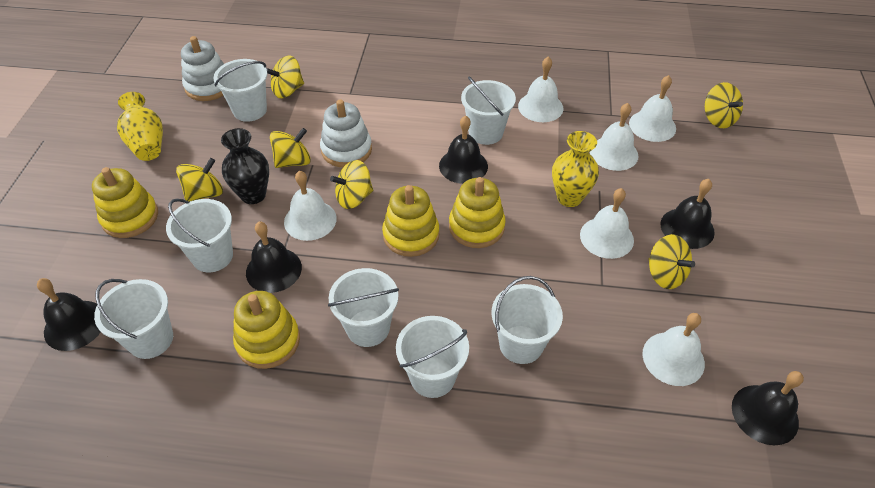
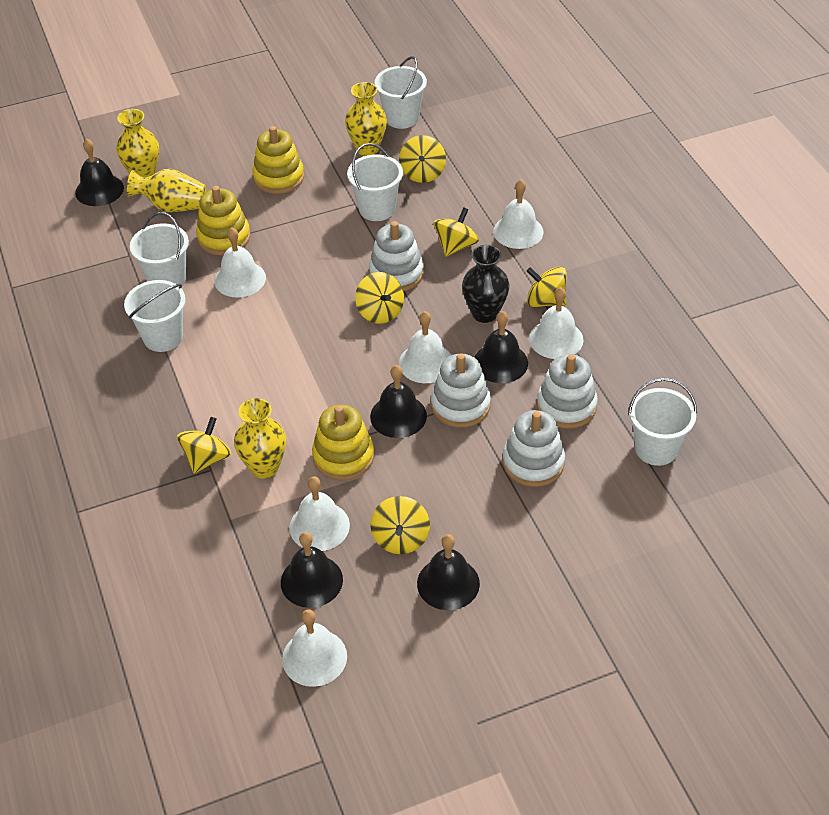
white bucket: [94,279,173,359] [166,199,233,273] [214,59,267,122] [328,268,399,347] [396,316,469,398] [461,77,516,145] [491,276,563,364] = 7 -> [124,280,186,352] [130,212,189,286] [347,143,403,221] [375,56,427,129] [628,378,697,466] = 5
white stacking toy: [181,36,224,101] [320,99,372,167] = 2 -> [369,221,424,291] [431,353,491,428] [503,410,565,487] [537,354,598,429] = 4
yellow stacking toy: [92,167,158,238] [233,291,300,369] [382,185,439,257] [449,177,506,248] = 4 -> [196,186,250,255] [252,126,304,194] [312,405,374,481] = 3
yellow vase: [117,92,163,161] [552,131,599,207] = 2 -> [116,109,159,178] [127,169,207,212] [234,398,286,479] [345,82,387,156] = 4

